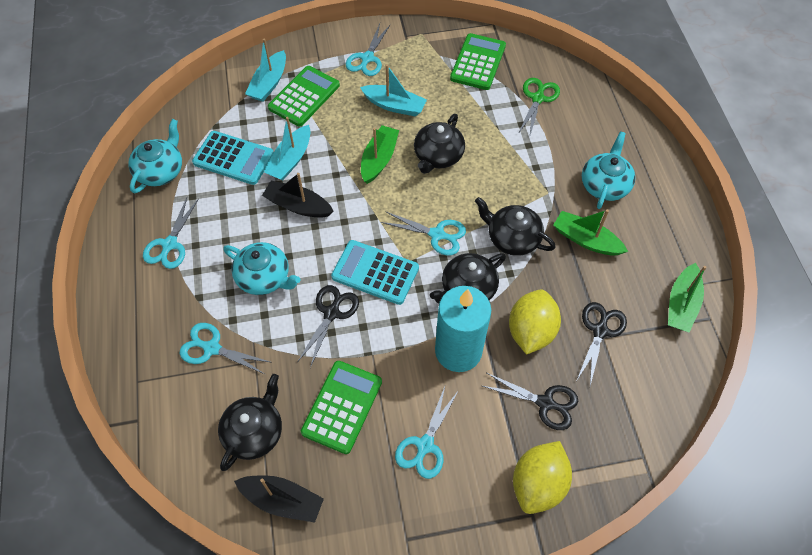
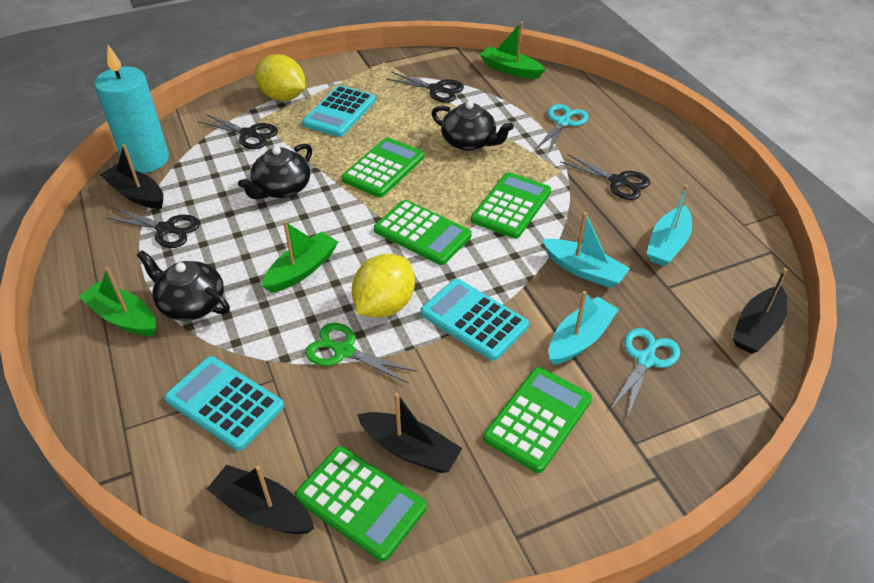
black boat: [234,475,324,523] [262,173,334,218] = 2 -> [100,144,163,209] [207,465,314,534] [357,393,462,473] [732,268,788,354] = 4
black scissors: [298,285,359,368] [482,373,578,430] [577,302,627,386] = 3 -> [105,207,200,248] [197,114,278,149] [386,72,464,102] [560,154,650,200] = 4
black teapot: [218,374,282,471] [414,114,465,174] [430,253,506,303] [475,197,556,256] = 4 -> [137,250,230,321] [238,144,312,199] [432,101,514,151] = 3
green calculator: [268,66,340,126] [301,361,382,454] [450,33,506,90] = 3 -> [295,446,427,561] [341,137,424,198] [374,200,472,265] [471,172,551,239] [483,367,592,473] = 5
turquoise calculator: [192,131,274,185] [331,240,419,305] = 2 -> [165,356,284,451] [302,85,376,137] [420,279,529,361] = 3
turquoise scissors: [143,197,199,269] [179,323,272,375] [346,24,390,76] [381,211,466,256] [395,384,459,479] = 5 -> [535,104,589,155] [610,328,680,418] = 2
turquoise teapot: [128,119,182,193] [223,242,300,295] [582,131,635,209] = 3 -> none = 0

